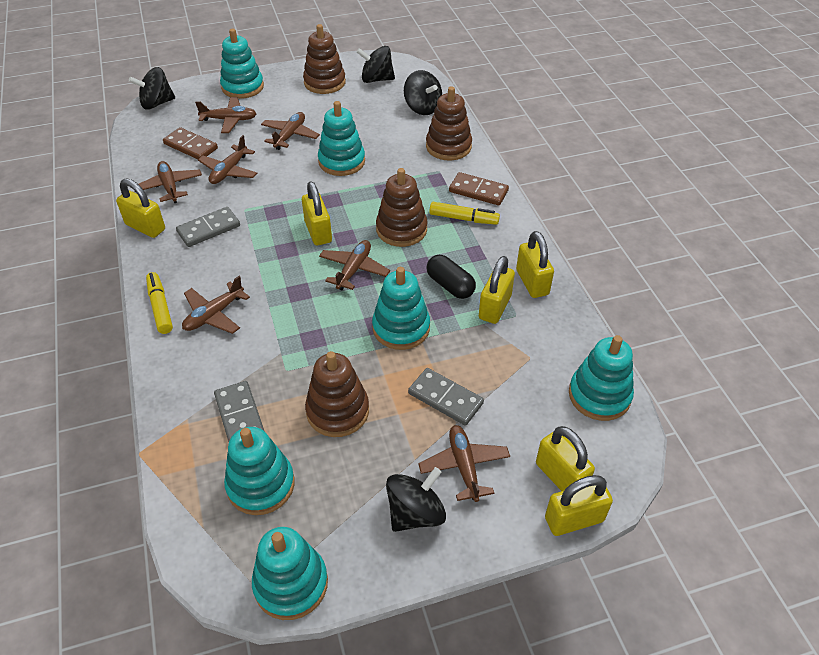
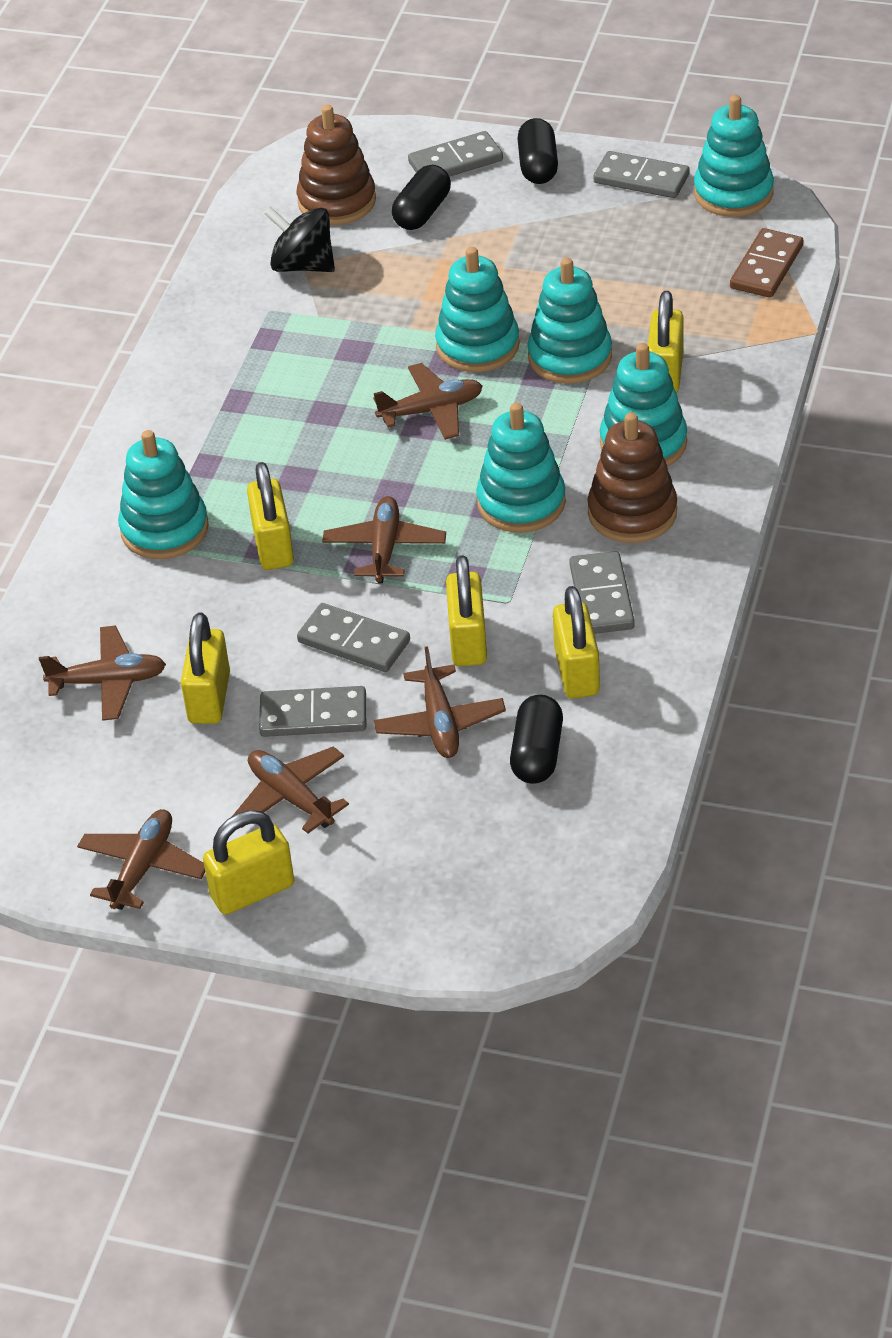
black capsule: [427,255,476,299] = 1 -> [392,165,451,230] [510,695,563,784] [517,118,558,184] = 3
black spinning top: [129,67,175,110] [357,46,395,83] [386,467,446,532] [404,70,442,115] = 4 -> [264,207,335,272] = 1
brown domino: [163,127,218,159] [449,172,509,205] = 2 -> [730,228,803,298] = 1
brown plane: [138,161,202,203] [182,276,250,334] [195,97,257,133] [198,135,258,184] [261,112,320,150] [319,240,390,290] [418,425,510,502] = 7 -> [39,625,166,721] [77,809,205,910] [233,746,349,834] [322,496,446,583] [373,363,483,440] [374,646,506,758] = 6
brown stacking toy: [303,24,346,94] [305,351,369,437] [376,168,428,247] [426,86,472,161] = 4 -> [297,104,376,225] [588,412,677,543] = 2
grey domino: [176,207,240,247] [214,381,264,442] [408,368,484,425] = 3 -> [259,686,366,737] [297,603,410,672] [408,131,503,177] [569,551,635,634] [593,151,690,198] = 5
yellow marker: [146,272,173,334] [429,202,500,225] = 2 -> none = 0

